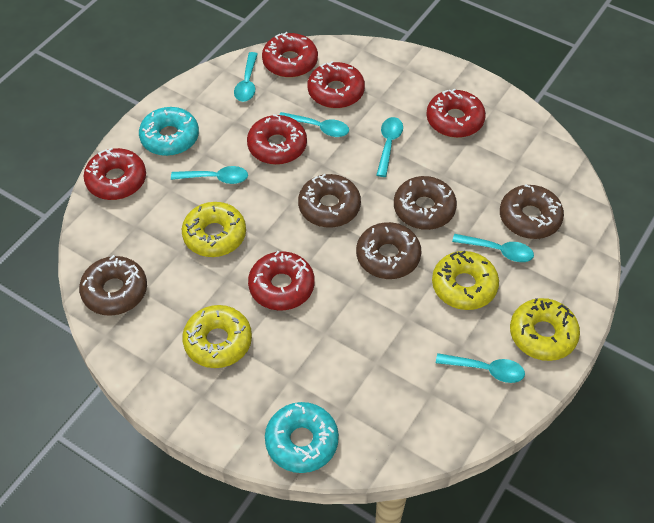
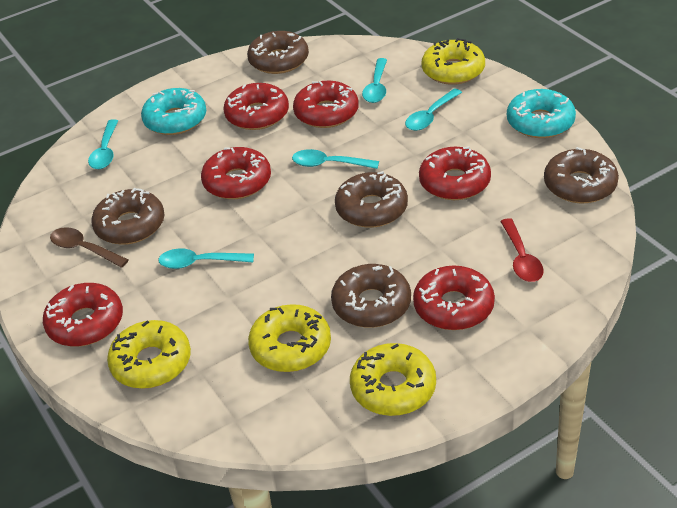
brown spoon: none = 0 -> [50,227,128,268] = 1
red spoon: none = 0 -> [500,218,544,282] = 1
turquoise spoon: [171,166,248,184] [234,52,258,102] [279,112,349,137] [376,117,403,177] [436,353,525,383] [452,234,534,262] = 6 -> [88,119,118,169] [158,248,254,269] [292,149,379,169] [362,58,387,103] [405,89,462,131] = 5

